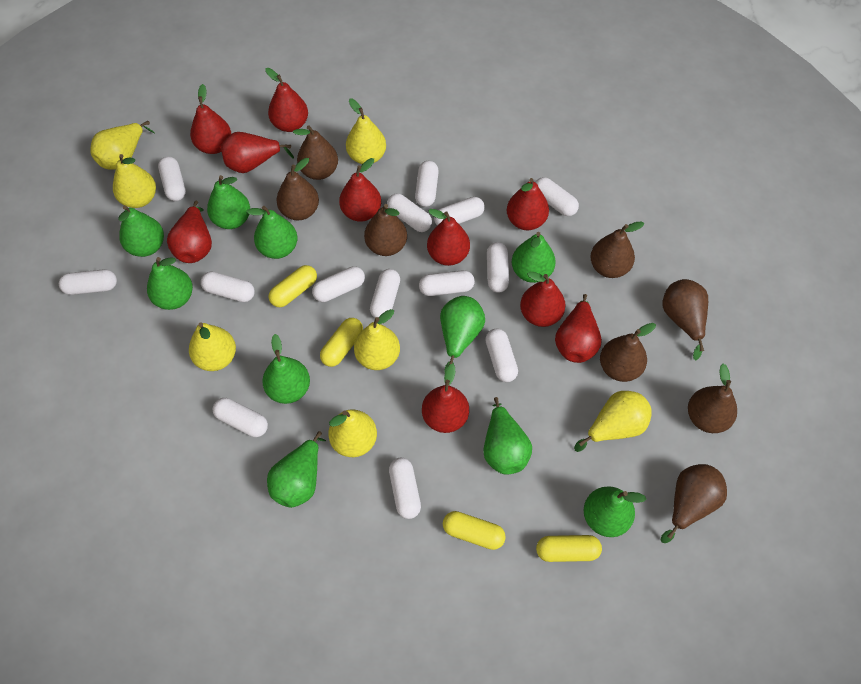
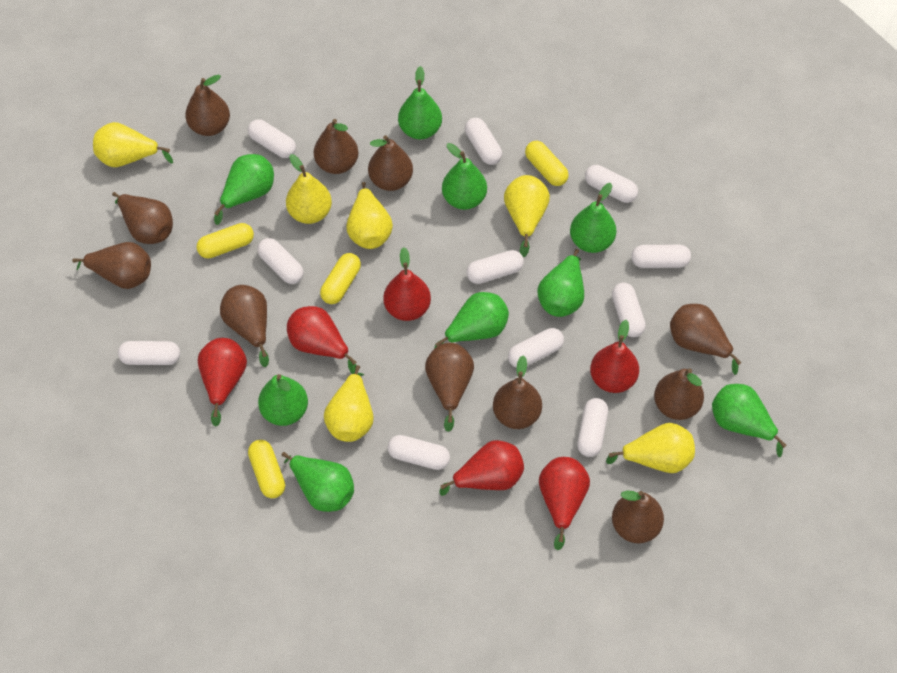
brown pear: [276,158,319,220] [293,125,338,180] [364,204,407,256] [590,221,644,278] [600,323,656,382] [660,464,727,543] [662,279,708,360] [688,364,737,433] = 8 -> [72,242,151,289] [112,192,173,244] [185,75,230,136] [220,285,269,367] [314,119,358,174] [368,135,413,191] [425,343,474,432] [493,355,542,429] [612,491,664,543] [654,369,704,420] [670,304,742,375] = 11
green pear: [119,205,164,257] [147,257,193,310] [207,175,250,229] [246,206,298,259] [262,334,310,404] [267,431,326,508] [440,296,485,372] [483,397,532,474] [512,232,556,283] [584,486,646,537] = 10 -> [214,154,274,225] [258,374,308,426] [282,452,354,512] [398,66,442,139] [434,292,509,349] [442,143,487,210] [537,249,584,317] [570,183,616,253] [712,384,787,457] = 9
red pear: [167,201,212,263] [190,84,231,154] [221,132,294,173] [265,68,308,132] [339,158,381,222] [422,364,469,433] [427,209,470,266] [507,178,549,230] [520,272,566,327] [555,294,602,363] = 10 -> [198,338,247,426] [287,306,357,374] [383,247,431,321] [439,440,524,496] [539,457,590,550] [590,320,639,393] = 6
white capsule: [59,269,117,295] [158,156,186,201] [201,272,255,302] [212,398,268,437] [312,266,365,302] [370,269,400,318] [387,193,432,232] [389,458,421,519] [415,161,439,207] [419,270,475,296] [434,197,485,225] [485,328,518,382] [487,242,509,293] [535,177,579,216] = 14 -> [118,341,180,365] [248,119,296,158] [257,238,304,284] [388,435,450,470] [465,118,502,165] [466,250,524,284] [508,328,564,368] [577,398,608,457] [585,165,638,203] [612,283,646,337] [631,245,691,268] = 11
yellow pear: [90,121,155,170] [113,154,156,208] [189,323,236,371] [328,409,377,457] [346,98,386,164] [354,309,400,370] [574,391,652,452] = 7 -> [93,122,173,167] [286,154,332,224] [324,365,374,442] [346,182,393,249] [504,175,550,257] [606,423,695,473] = 6

